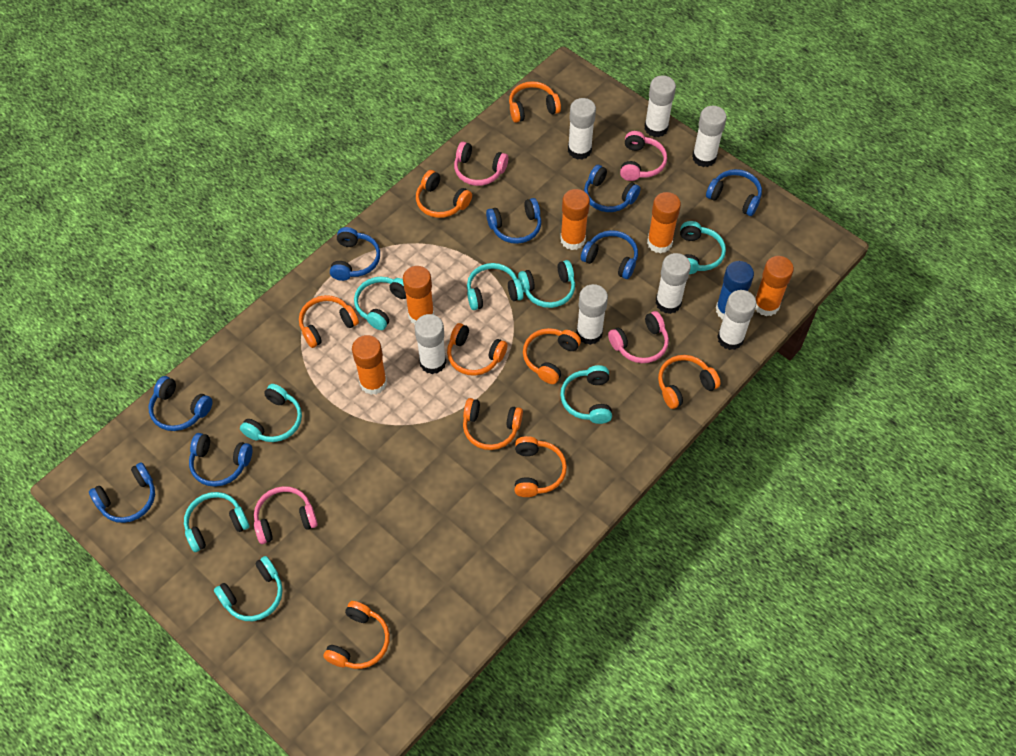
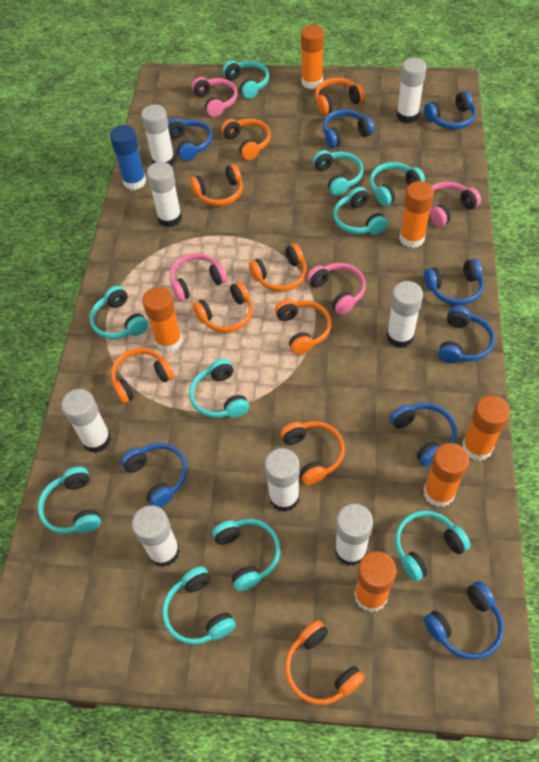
orange glue stick: [352,335,387,395] [403,266,434,325] [560,189,590,250] [647,192,681,253] [755,256,794,316] = 5 -> [142,287,182,352] [301,25,324,89] [354,551,396,612] [399,181,434,248] [423,443,469,507] [462,395,510,461] = 6
turquoise headphones: [184,492,249,552] [214,556,283,621] [240,384,302,442] [354,277,406,330] [467,263,524,310] [518,260,575,308] [560,365,612,424] [680,221,726,274] = 8 -> [38,467,101,534] [90,286,148,339] [162,566,236,645] [189,359,249,418] [212,519,281,591] [223,61,269,99] [313,150,363,196] [333,187,387,235] [370,162,425,206] [395,510,471,581] = 10
white glue stick: [415,314,446,374] [568,98,596,160] [576,284,608,345] [645,76,676,137] [655,253,691,314] [692,106,727,167] [717,290,756,350] = 7 -> [61,389,111,453] [132,505,180,567] [141,104,175,166] [147,162,182,227] [265,448,300,512] [335,504,373,566] [386,281,423,348] [396,58,427,123] = 8

